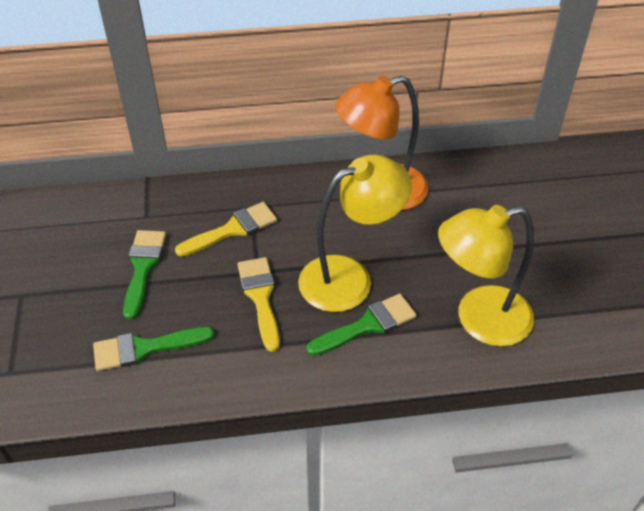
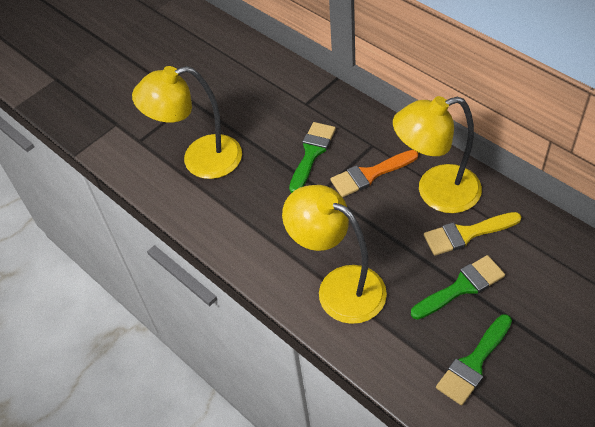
orange brush: none = 0 -> [330,150,418,197] = 1
orange lamp: [335,75,429,210] = 1 -> none = 0
yellow brush: [175,202,277,257] [237,257,280,352] = 2 -> [424,212,521,256] = 1
yellow lamp: [298,155,412,312] [438,205,534,346] = 2 -> [132,66,242,179] [282,185,387,324] [393,96,482,213] = 3

